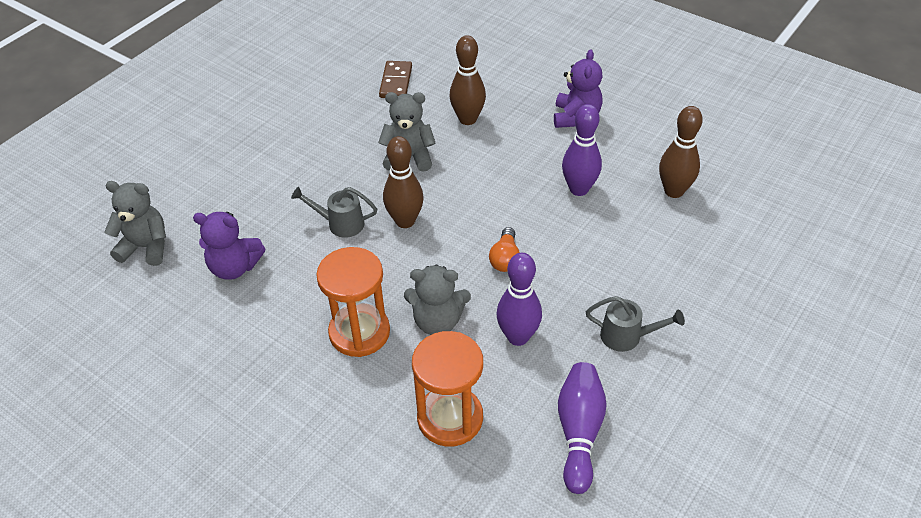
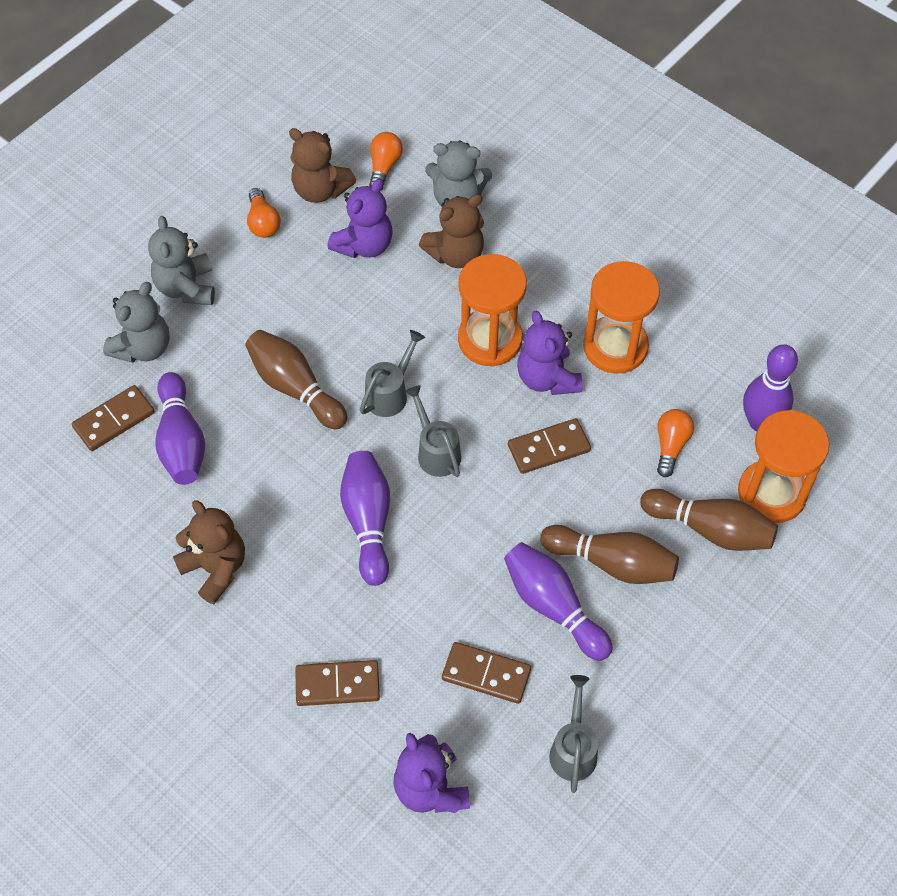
brown domino: [379,61,412,98] = 1 -> [72,385,155,451] [295,660,380,706] [442,642,531,704] [508,418,591,474] = 4
brown teddy bear: none = 0 -> [173,500,245,604] [289,128,356,203] [419,194,484,268] = 3
grey watering can: [291,186,377,238] [586,296,685,352] = 2 -> [360,330,425,417] [405,385,461,477] [549,675,598,793] = 3
orange hourglass: [316,247,390,357] [412,331,483,447] = 2 -> [458,254,527,367] [583,261,660,374] [738,410,829,523] = 3
orange light bulb: [489,227,520,272] = 1 -> [247,188,281,238] [369,132,403,190] [657,409,694,477] = 3
purple bowling pin: [496,253,542,346] [558,362,607,494] [562,104,602,196] = 3 -> [155,372,205,485] [340,451,390,586] [504,542,613,661] [743,344,798,431] = 4
purple teddy bear: [193,212,265,280] [554,49,603,128] = 2 -> [327,179,393,258] [393,733,470,813] [517,311,583,395] = 3

